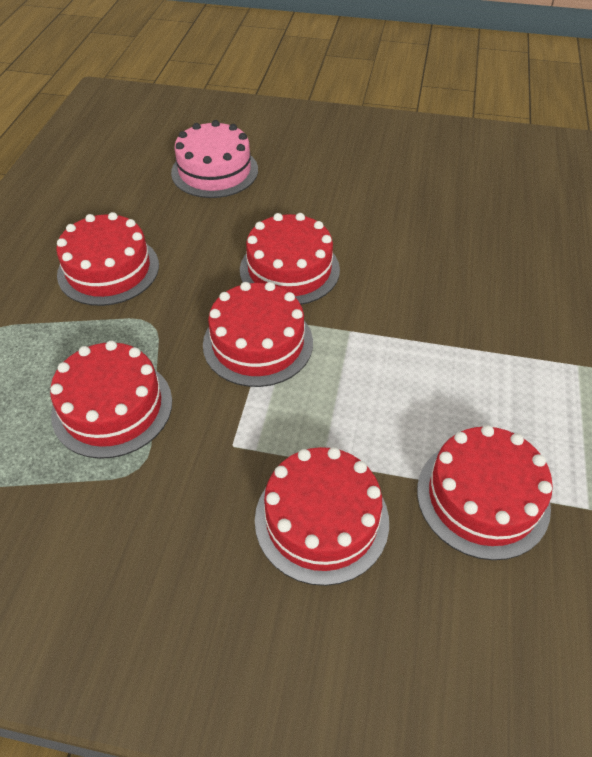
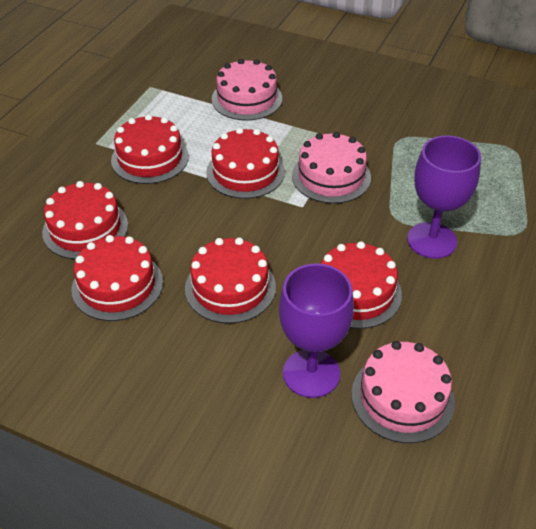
pink cake: [171,120,258,198] = 1 -> [212,59,282,120] [292,132,371,204] [351,341,455,443] = 3
purple goblet: none = 0 -> [279,263,354,398] [407,135,481,259] = 2

